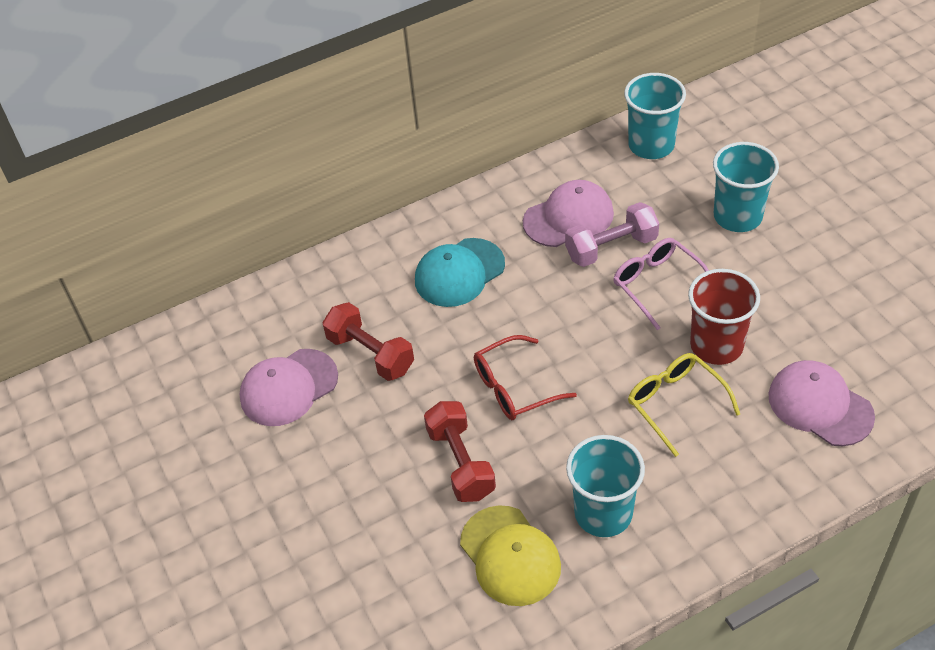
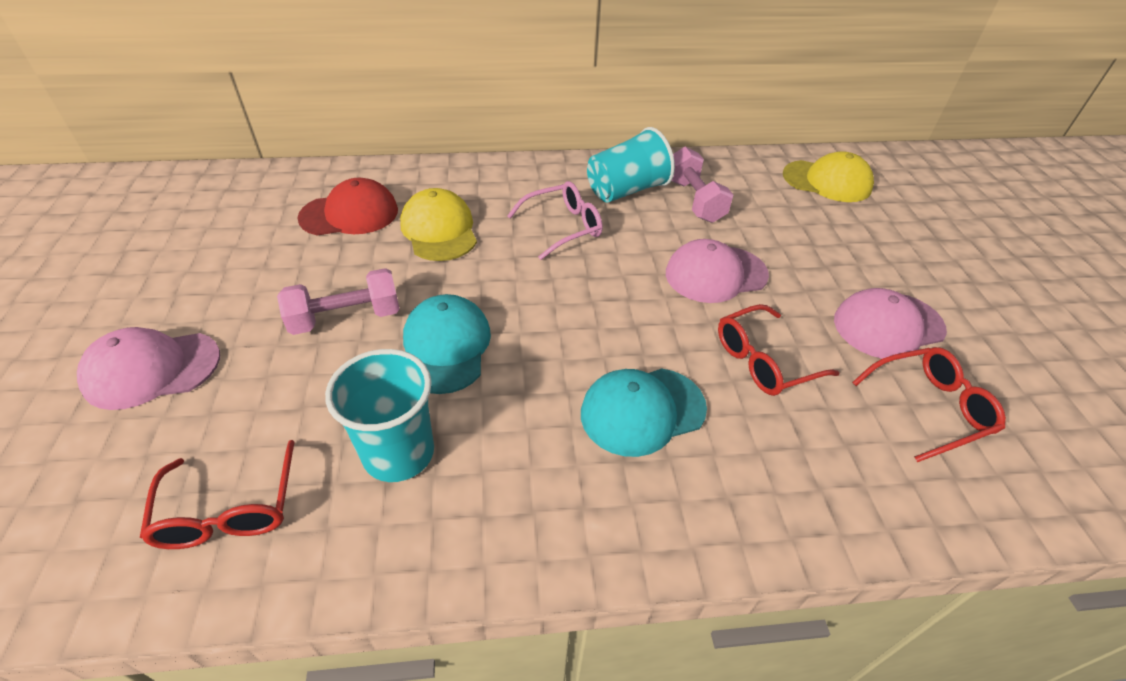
pink dumbbell: [565,202,659,267] = 1 -> [277,268,400,335] [672,147,733,223] = 2
red cap: none = 0 -> [298,178,398,236] = 1
red cup: [688,269,760,365] = 1 -> none = 0
red dumbbell: [322,302,414,381] [424,401,496,502] = 2 -> none = 0
red glasses: [474,335,577,420] = 1 -> [140,440,295,549] [718,304,839,396] [852,347,1006,462] = 3
turquoise cap: [415,238,505,307] = 1 -> [403,294,491,394] [581,368,707,457] = 2
turquoise cup: [566,435,645,537] [624,73,686,159] [713,142,779,232] = 3 -> [325,349,434,482] [587,127,675,203] = 2
yellow cap: [460,505,561,606] = 1 -> [400,188,477,261] [783,151,874,202] = 2
yellow glasses: [628,353,740,457] = 1 -> none = 0

